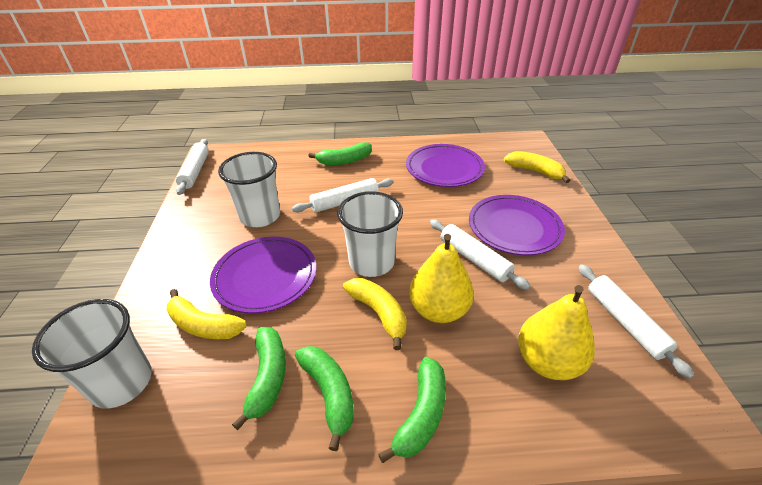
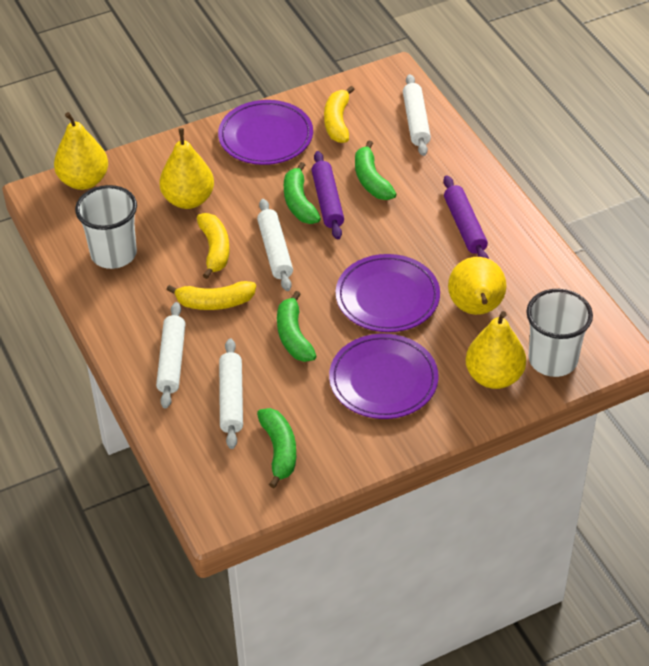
purple rolling pin: none = 0 -> [312,151,344,239] [443,176,489,259] = 2
white cup: [32,299,152,409] [218,152,280,227] [337,191,403,277] = 3 -> [75,185,137,269] [526,289,593,377] = 2
yellow pear: [409,234,474,323] [518,285,595,380] = 2 -> [54,112,108,190] [160,128,214,209] [448,257,506,315] [466,311,526,389] = 4

